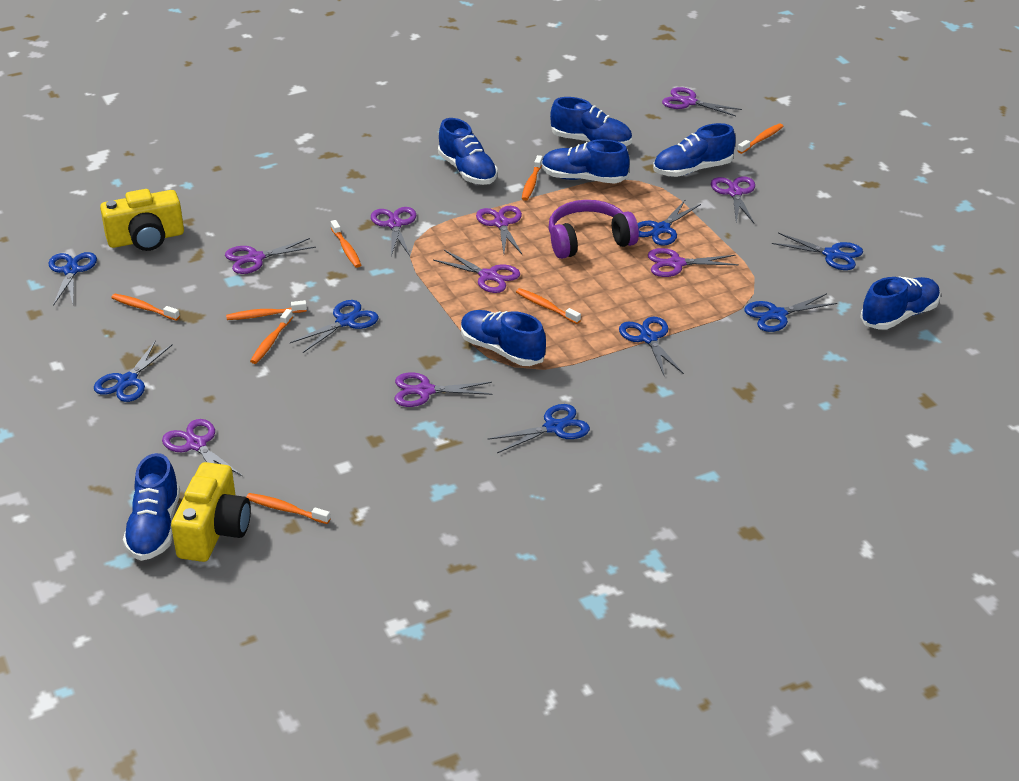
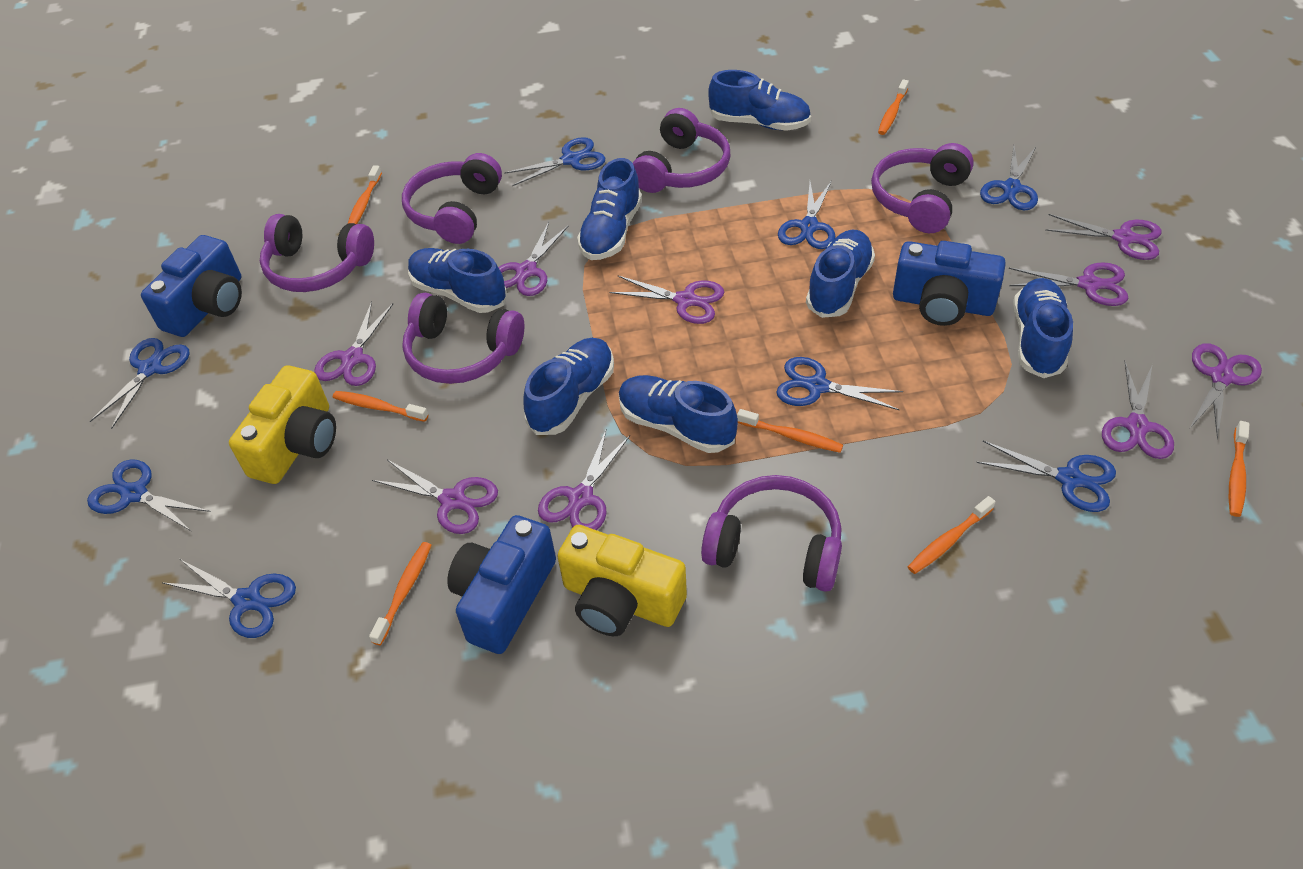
blue camera: none = 0 -> [141,235,242,337] [447,515,556,654] [893,241,1006,326] = 3
orange toothbrush: [111,294,180,321] [226,300,307,320] [246,493,331,524] [250,309,293,364] [331,220,361,268] [516,288,581,324] [522,155,543,201] [738,123,784,154] = 8 -> [333,391,428,422] [348,165,382,224] [369,542,431,645] [737,409,843,453] [878,79,909,135] [908,496,995,574] [1229,421,1249,517] = 7
purple headphones: [549,200,639,259] = 1 -> [260,214,374,292] [402,153,502,244] [402,293,524,384] [633,108,730,193] [701,475,842,592] [871,143,974,233] = 6

